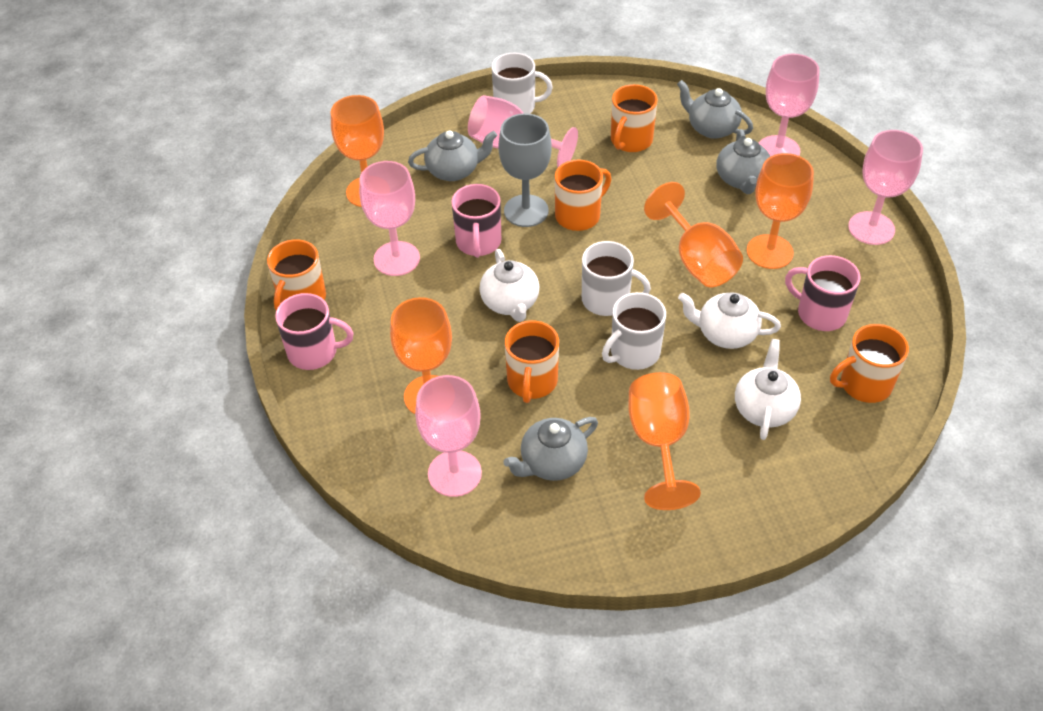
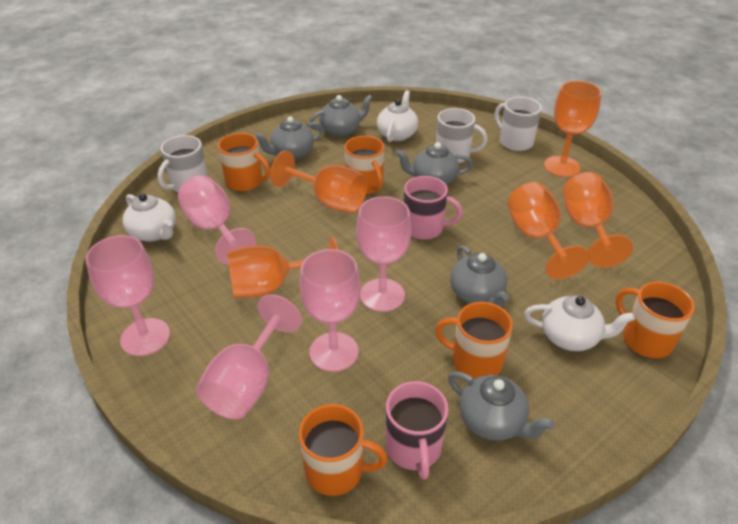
grey goblet: [498,113,552,227] = 1 -> none = 0
grey teapot: [408,130,498,181] [504,417,598,481] [677,80,753,139] [717,129,770,194] = 4 -> [255,116,323,160] [309,95,373,137] [396,142,473,184] [448,372,554,441] [450,245,509,307] = 5
pink mug: [275,293,353,370] [451,184,501,258] [785,255,861,331] = 3 -> [386,381,449,479] [404,176,463,240] = 2

